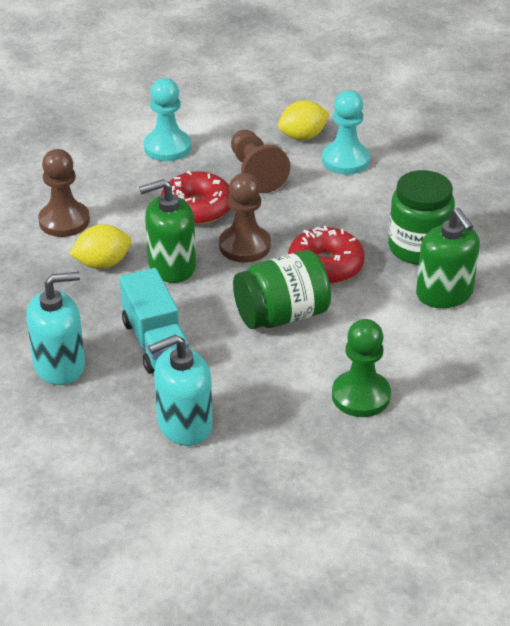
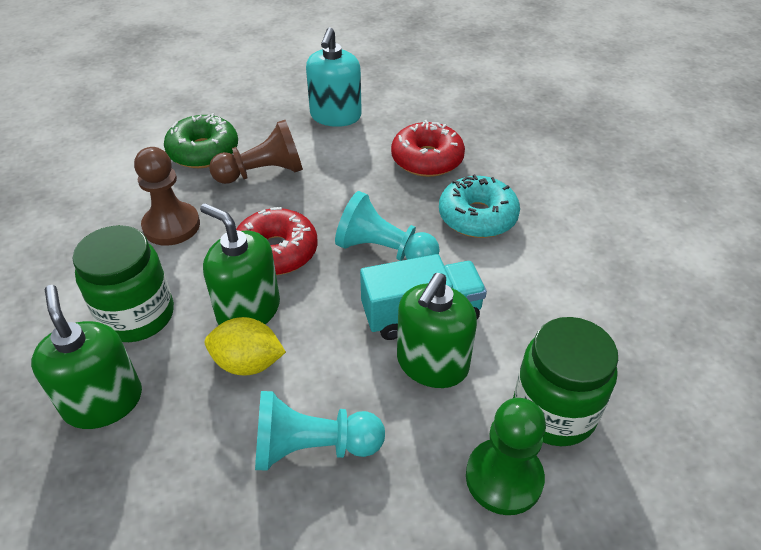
brown pawn: [38,149,90,237] [219,173,271,263] [231,130,290,193] = 3 -> [134,147,200,246] [209,120,303,184] = 2
green donut: none = 0 -> [164,113,238,168] = 1
green soap dispenser: [139,179,196,283] [416,208,480,308] = 2 -> [31,285,142,429] [200,203,280,325] [397,273,477,388] = 3
turquoise donut: none = 0 -> [439,174,520,238] = 1
turquoise soap dispenser: [26,272,85,385] [148,334,213,446] = 2 -> [306,27,362,127] = 1
yellow lemon: [69,224,131,269] [278,100,330,140] = 2 -> [205,317,286,376] = 1

